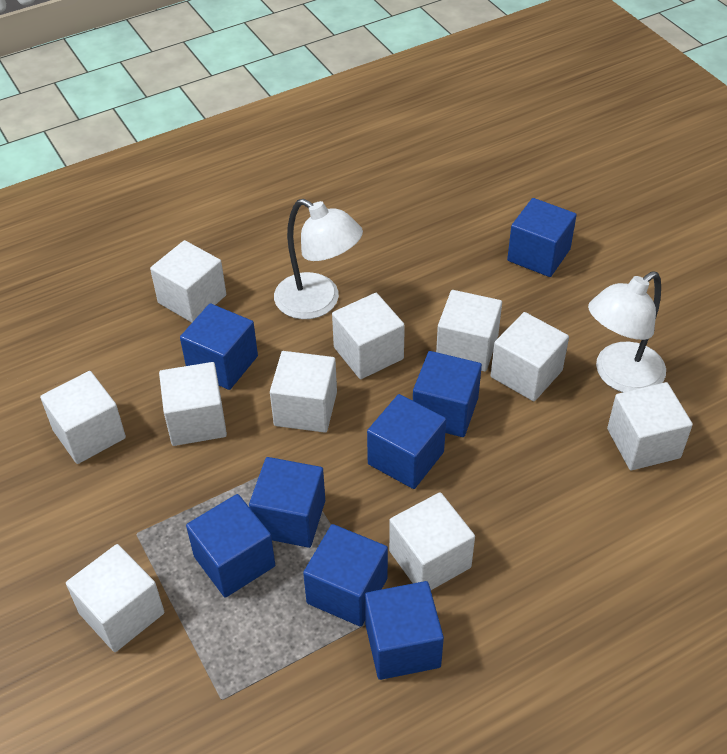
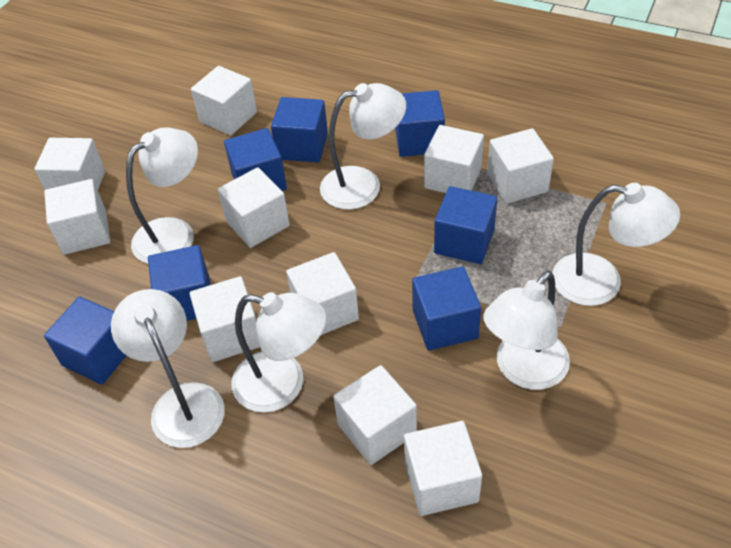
blue cube: [180,303,258,390] [186,494,275,598] [249,457,325,548] [303,524,388,627] [365,581,444,680] [367,394,446,489] [413,351,482,437] [507,198,577,277] = 8 -> [44,296,127,385] [148,245,211,321] [224,128,287,191] [271,97,328,163] [395,90,445,157] [412,266,481,351] [434,186,497,264] = 7
white lamp: [274,199,363,319] [588,271,666,392] = 2 -> [111,289,225,448] [126,128,198,264] [232,292,326,412] [320,83,406,210] [483,271,570,390] [552,183,680,306] = 6

